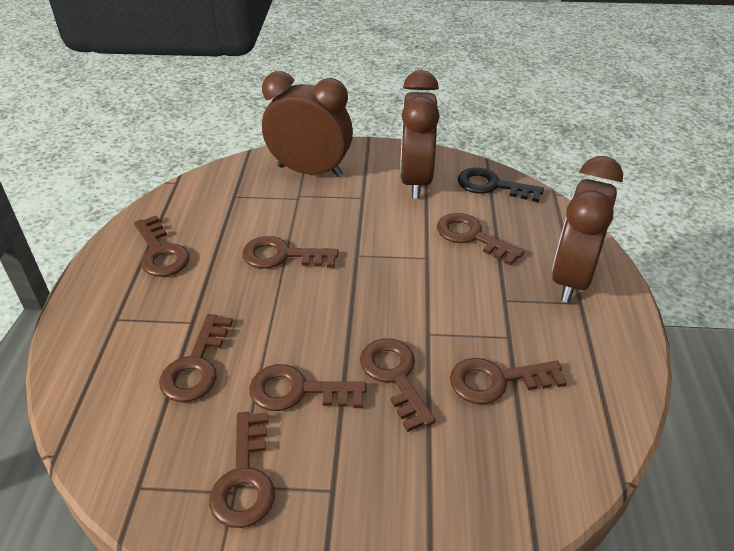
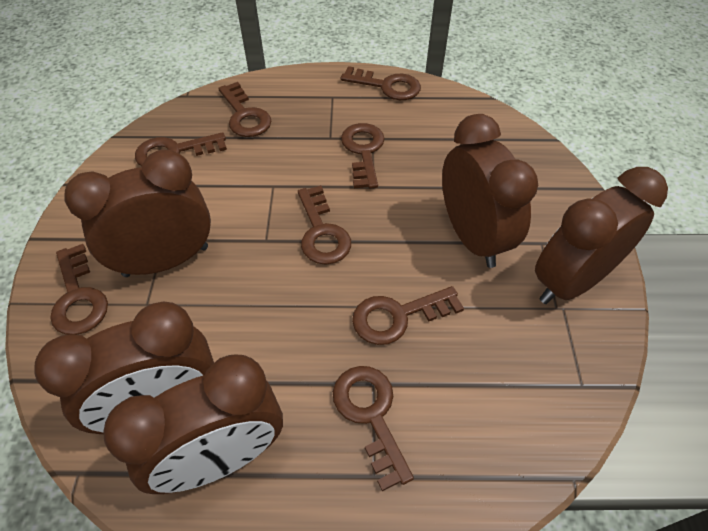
black key: [458,168,544,202] = 1 -> none = 0
brown clock: [262,71,353,177] [400,70,440,199] [552,156,623,303] = 3 -> [35,301,214,434] [64,149,211,277] [103,355,283,494] [442,114,538,268] [535,167,668,304] = 5

